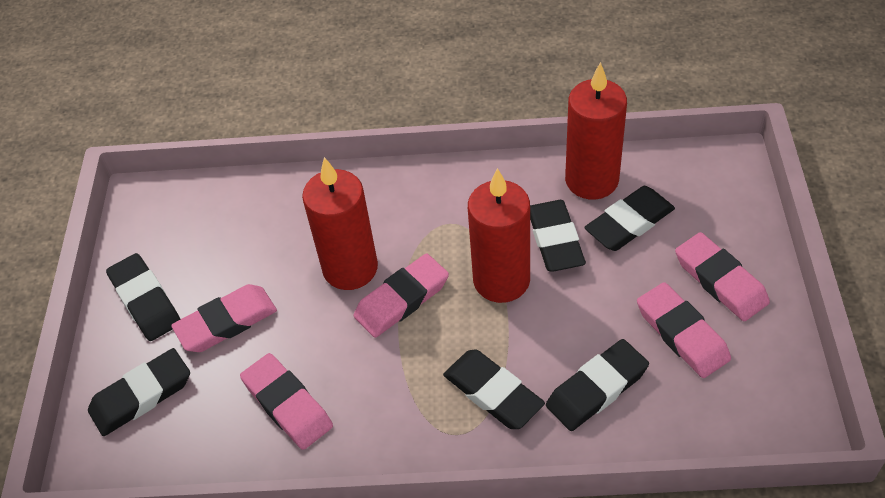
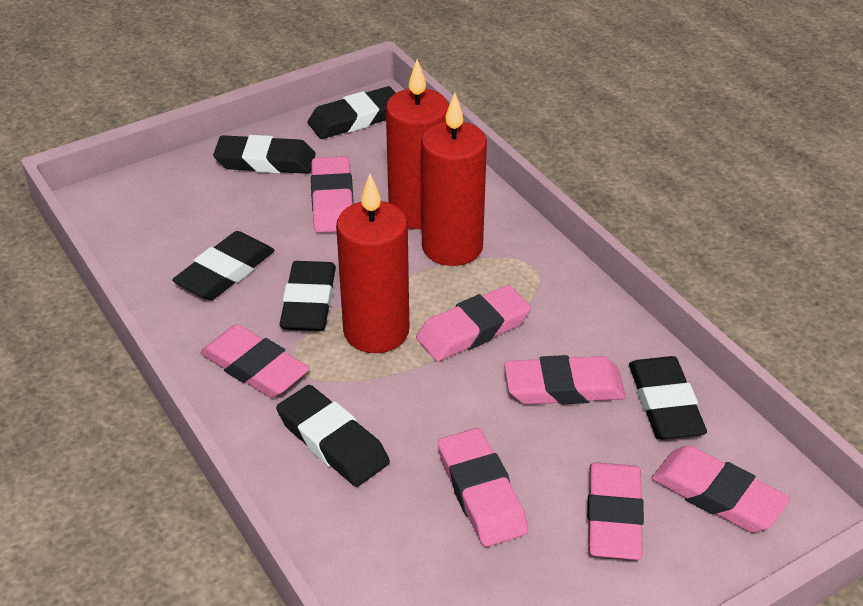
pink eraser: [171,284,277,352] [240,353,333,450] [354,253,449,338] [637,282,731,378] [675,232,770,321] = 5 -> [200,324,310,398] [311,156,354,233] [416,285,531,362] [438,428,528,547] [504,355,626,405] [587,462,644,560] [652,446,790,533] = 7

